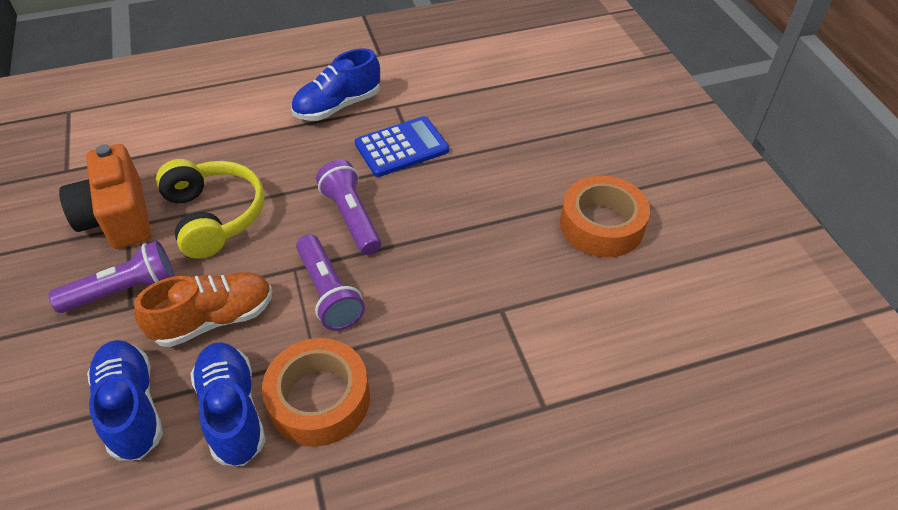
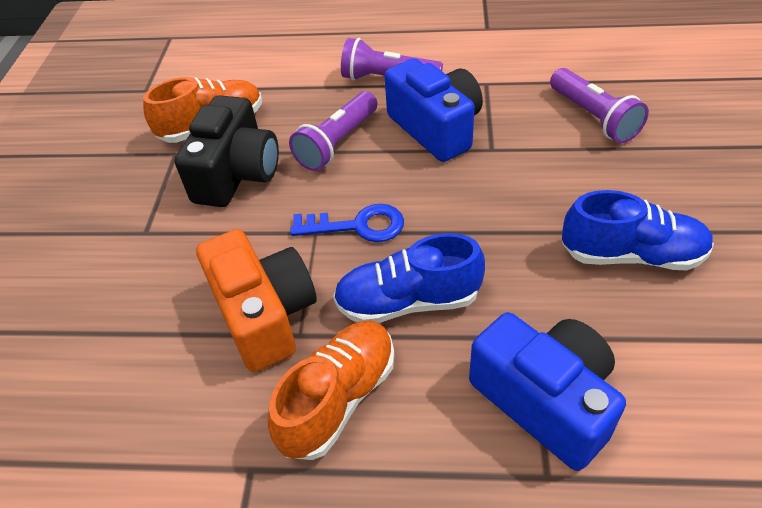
black camera: none = 0 -> [175,95,279,207] = 1
blue calculator: [355,116,449,177] = 1 -> none = 0
blue camera: none = 0 -> [385,58,483,162] [469,312,626,471] = 2
blue key: none = 0 -> [290,204,404,242] = 1
blue shoe: [87,340,163,460] [190,342,266,466] [291,48,380,121] = 3 -> [333,233,485,323] [562,190,714,270] = 2
orange shoe: [134,272,272,347] = 1 -> [143,77,262,143] [267,320,394,460] = 2
orange tape: [262,338,370,447] [560,175,650,257] = 2 -> none = 0
yellow headphones: [156,159,265,259] = 1 -> none = 0

